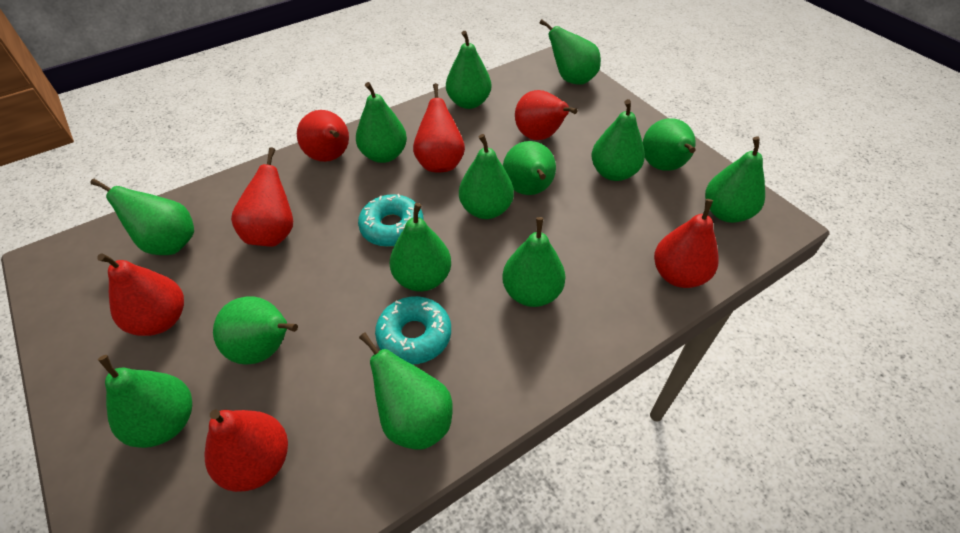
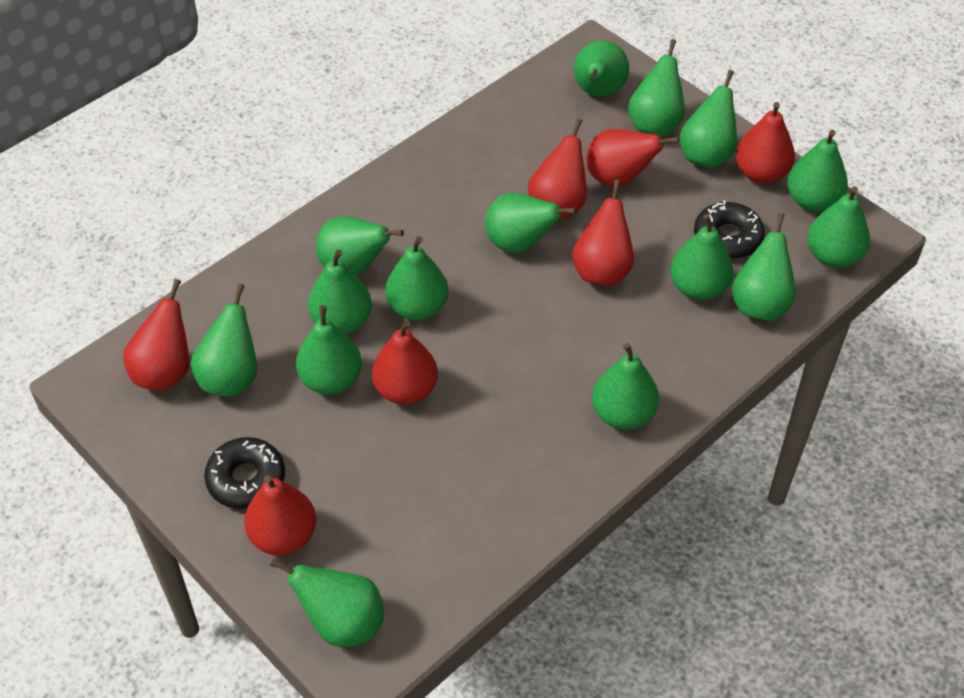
black donut: none = 0 -> [204,437,285,509] [694,200,765,259] = 2
green pear: [90,179,194,255] [98,355,192,448] [213,296,298,365] [356,82,407,163] [359,332,453,450] [390,203,451,292] [446,31,491,109] [459,134,514,219] [502,217,566,307] [503,141,556,195] [539,19,601,85] [591,99,645,181] [643,118,696,171] [705,137,765,223] = 14 -> [191,283,257,397] [270,558,384,647] [296,305,362,395] [308,249,372,334] [316,216,404,275] [385,236,448,320] [485,193,576,253] [574,41,629,97] [592,343,659,430] [628,39,685,137] [670,214,733,300] [680,70,737,168] [732,213,796,321] [787,130,848,211] [807,186,870,268] = 15
turquoise donut: [358,194,424,247] [375,296,451,364] = 2 -> none = 0

